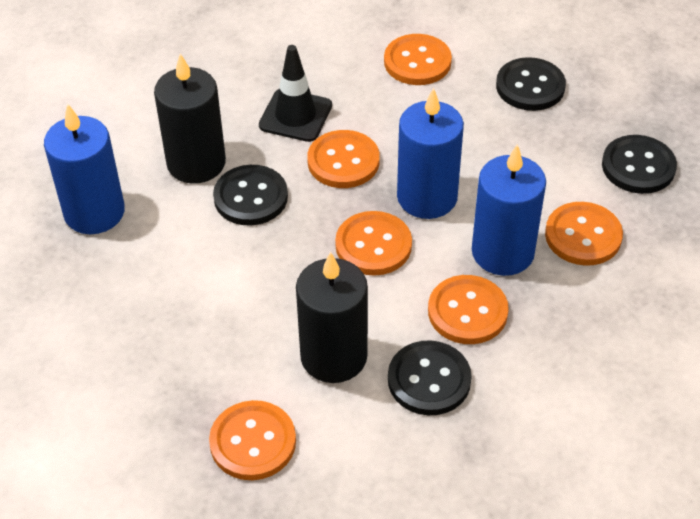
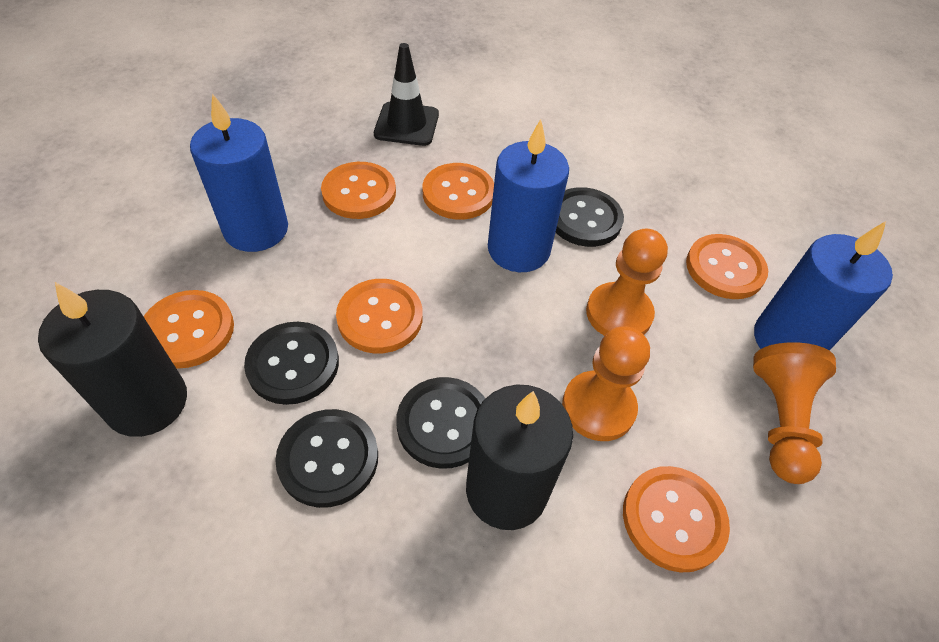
orange pawn: none = 0 -> [562,327,650,441] [586,229,668,336] [753,342,836,484] = 3

